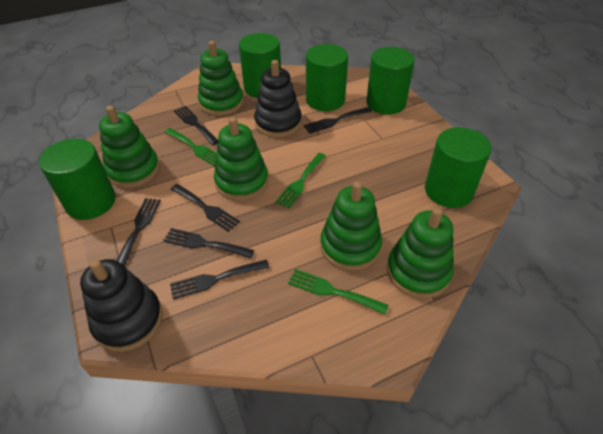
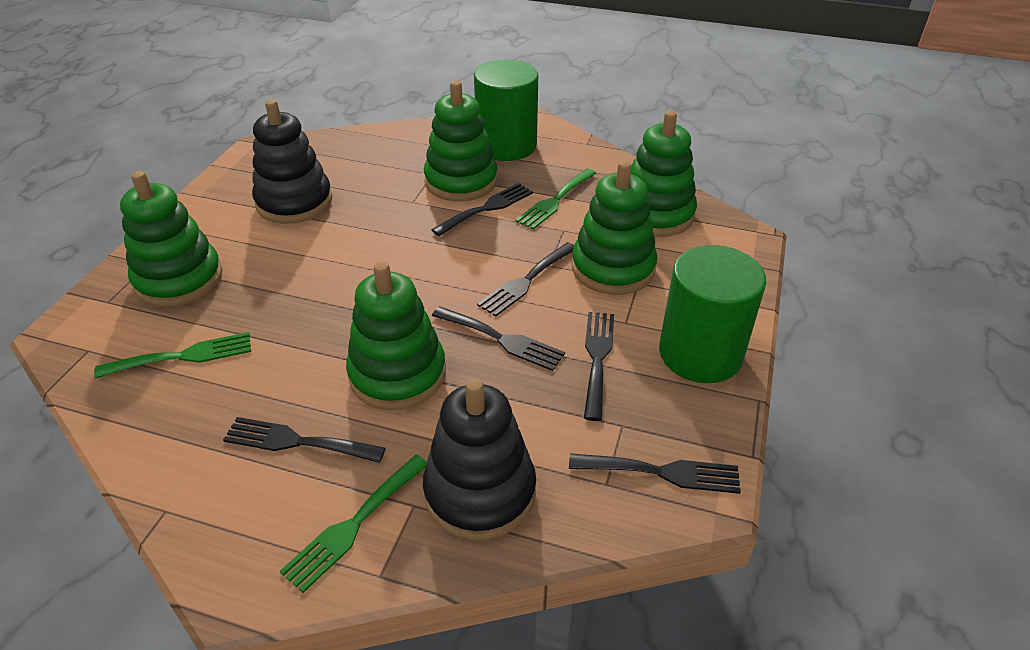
green cylinder: [39,139,116,220] [239,33,281,98] [306,44,348,111] [366,47,415,115] [425,127,491,208] = 5 -> [474,60,538,161] [659,245,766,383] = 2

